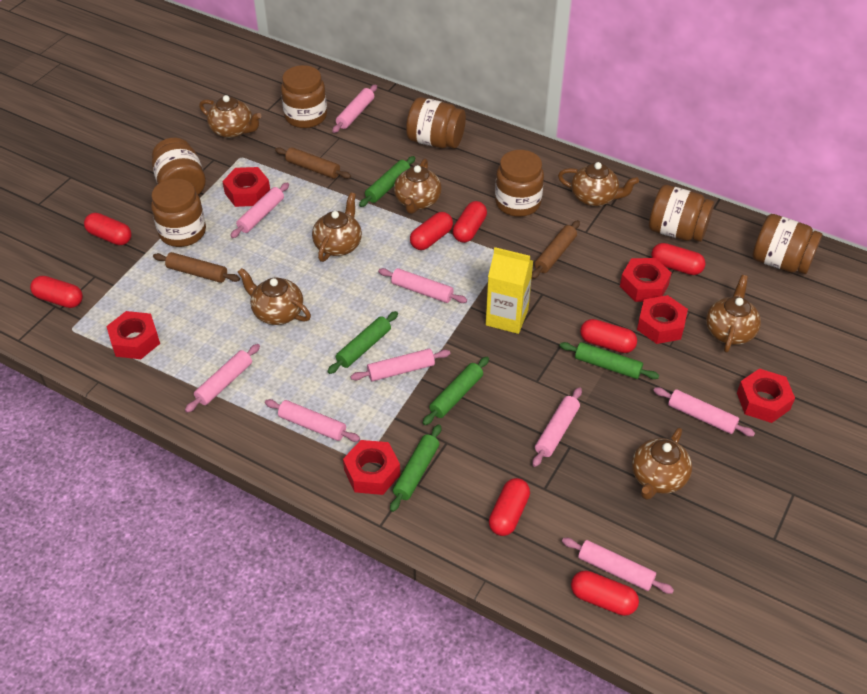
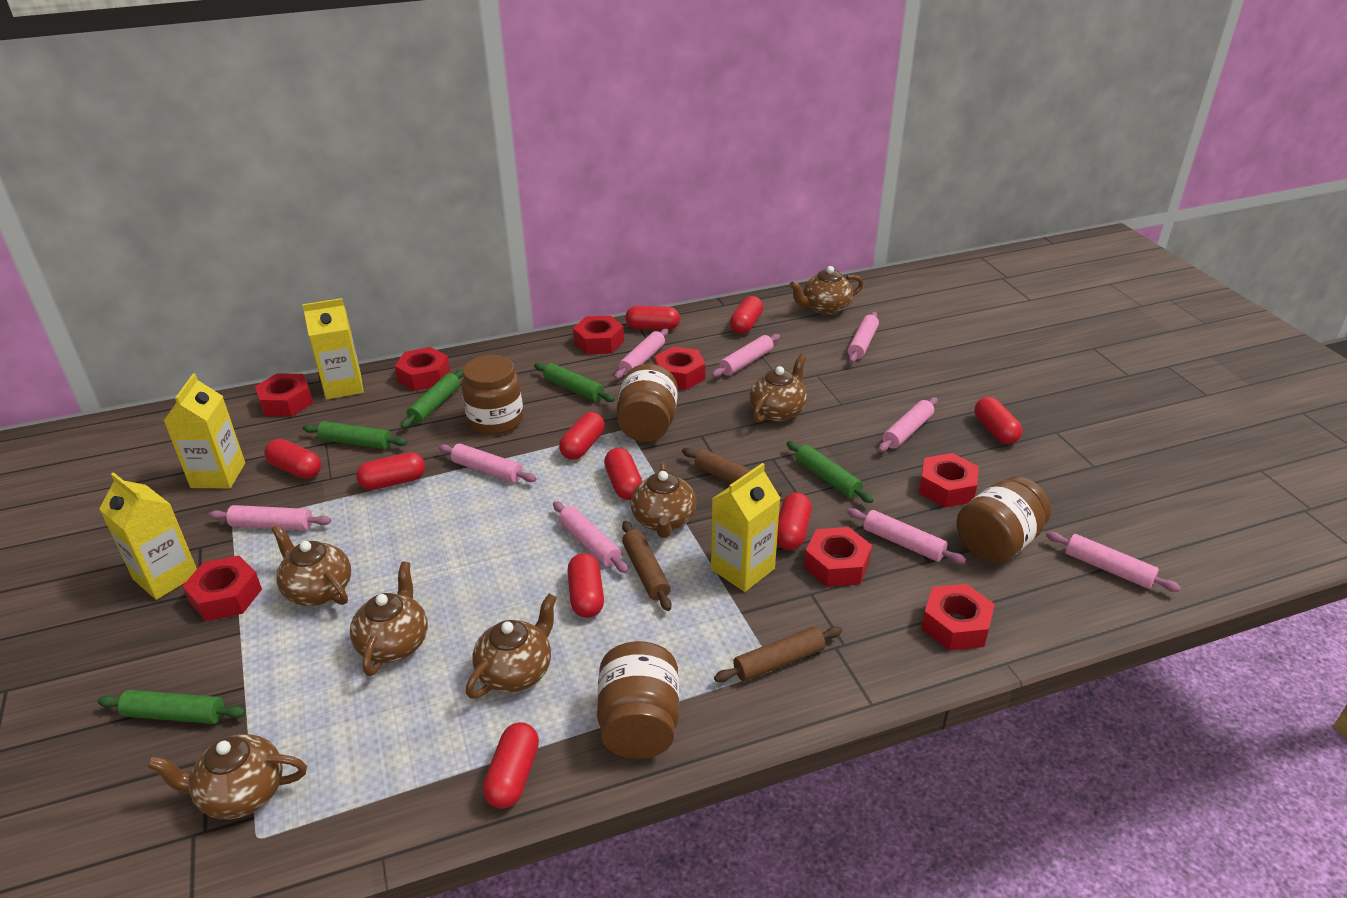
brown jar: [151,179,206,247] [152,138,206,195] [281,65,327,128] [406,97,466,148] [495,150,544,217] [649,185,714,242] [752,214,822,274] = 7 -> [461,355,523,435] [597,641,679,759] [617,364,678,442] [956,477,1051,563] = 4
red capsule: [30,276,83,308] [84,213,132,245] [410,212,453,250] [453,201,487,243] [489,478,530,536] [571,571,639,616] [580,319,637,353] [651,243,706,275] = 8 -> [264,439,321,479] [356,452,425,490] [483,722,539,809] [559,412,605,460] [567,553,604,618] [604,448,642,500] [625,306,680,330] [730,296,763,334] [777,493,812,550] [974,397,1022,444] = 10
red nut: [106,311,160,359] [222,167,270,207] [343,440,400,495] [620,258,672,302] [637,295,688,344] [737,369,795,423] = 6 -> [182,556,262,621] [255,373,313,417] [395,347,450,391] [573,316,624,354] [654,346,705,390] [804,527,872,587] [919,453,979,508] [921,584,995,651] = 8
yellow carton: [486,247,533,334] = 1 -> [99,472,197,600] [163,374,245,488] [302,298,364,399] [711,463,780,592] = 4

